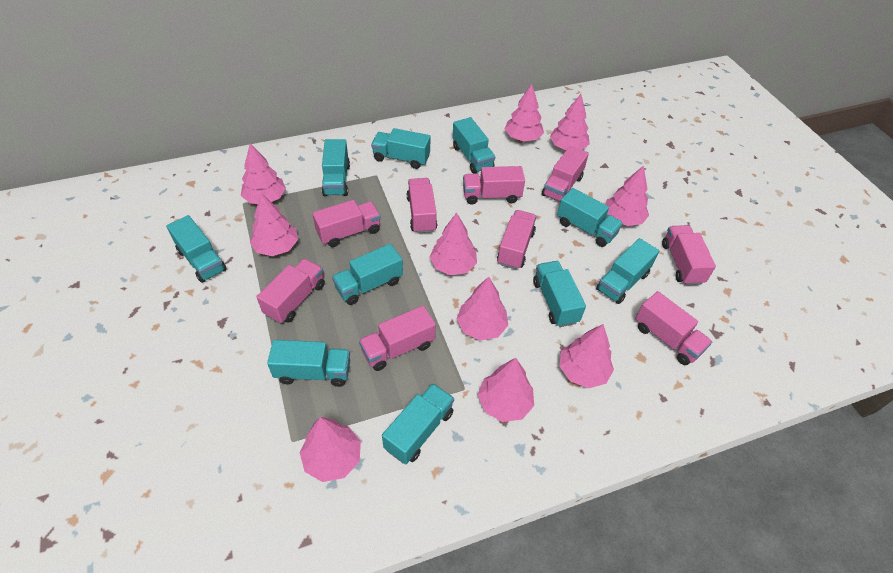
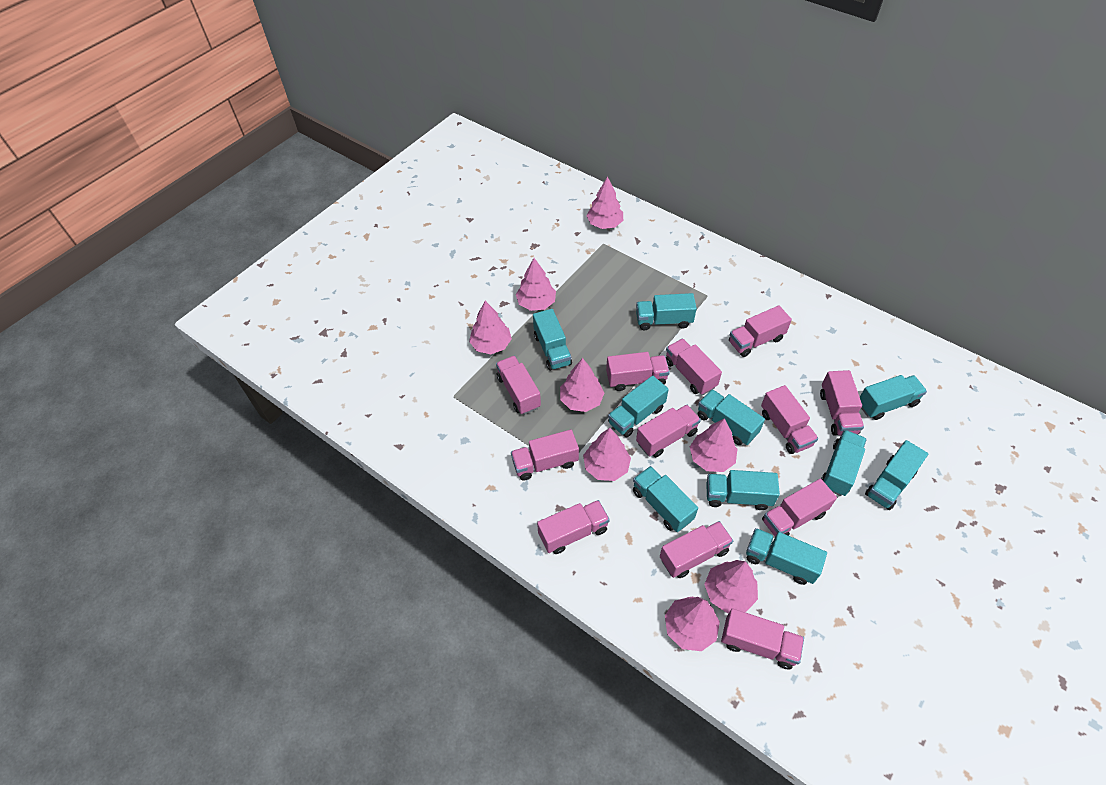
pink tree: [241,144,286,204] [250,193,298,256] [299,417,361,482] [429,213,477,276] [457,276,508,341] [478,358,534,422] [505,84,544,141] [550,94,590,150] [559,324,614,388] [606,165,649,226] = 10 -> [469,301,512,354] [516,258,556,311] [560,358,604,412] [583,428,631,481] [586,176,623,229] [665,596,720,651] [690,418,737,472] [704,560,758,613] = 8
pink truck: [257,259,325,324] [312,200,381,247] [359,306,436,371] [407,178,437,233] [463,166,525,205] [497,210,536,269] [542,146,589,202] [635,291,712,365] [662,225,716,285] = 9 -> [496,356,541,415] [511,430,579,481] [537,500,610,554] [606,352,670,391] [636,405,701,457] [660,521,733,578] [666,338,722,395] [721,608,804,669] [729,306,792,357] [761,385,818,454] [762,479,837,537] [820,370,864,436] = 12

